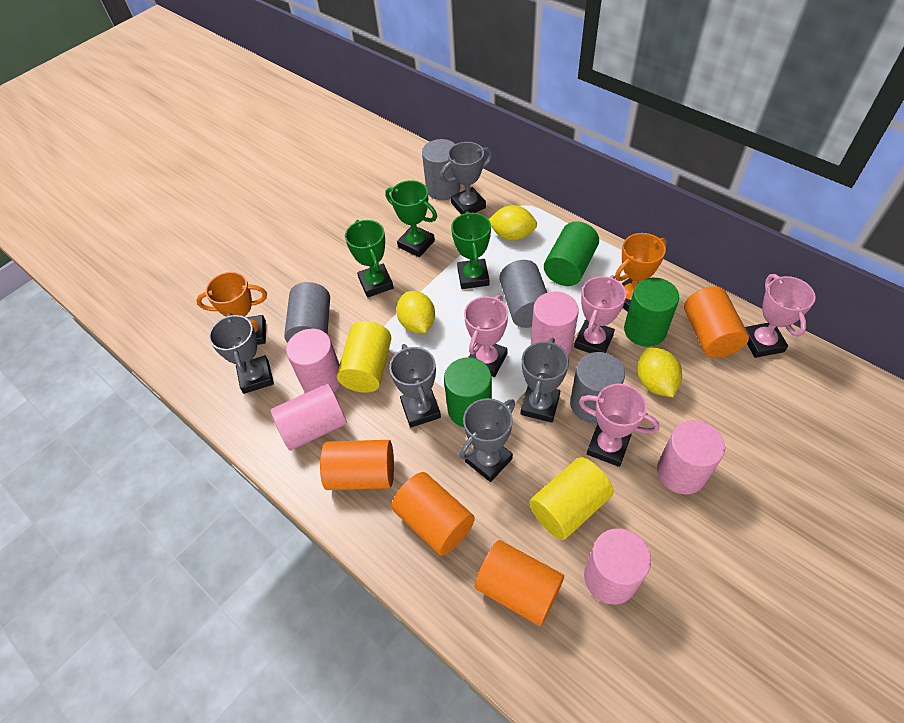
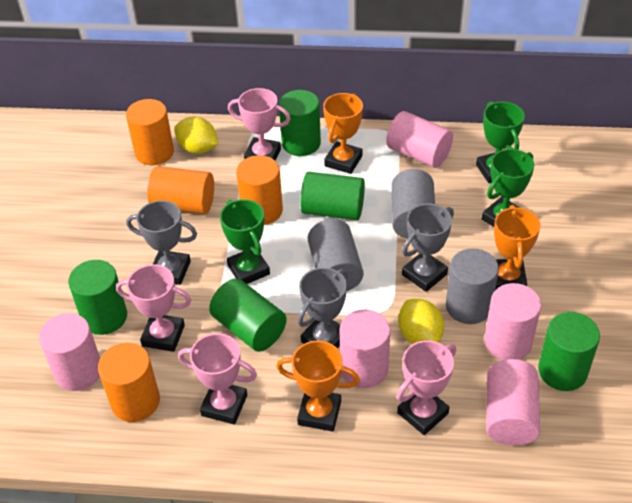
green cylinder: [444,357,492,427] [544,221,599,286] [624,278,679,347] = 3 -> [68,260,127,335] [209,278,287,352] [279,90,321,156] [300,172,365,220] [538,312,600,391] = 5
grey cylinder: [284,282,330,343] [422,139,460,200] [499,260,547,328] [570,352,625,423] = 4 -> [308,219,363,291] [392,169,435,239] [446,248,499,324] = 3
grey trophy: [209,313,274,394] [389,344,441,428] [440,142,493,215] [460,398,515,482] [521,338,569,423] = 5 -> [126,200,197,285] [298,267,348,349] [402,203,454,292] = 3
orange trophy: [196,272,267,345] [615,233,667,312] = 2 -> [276,340,360,432] [323,93,363,174] [494,205,541,290] = 3
yellow cylinder: [337,321,391,393] [529,457,613,540] = 2 -> none = 0
yellow lemon: [396,291,435,333] [489,205,537,241] [637,347,682,397] = 3 -> [174,117,219,154] [398,299,444,344] = 2

